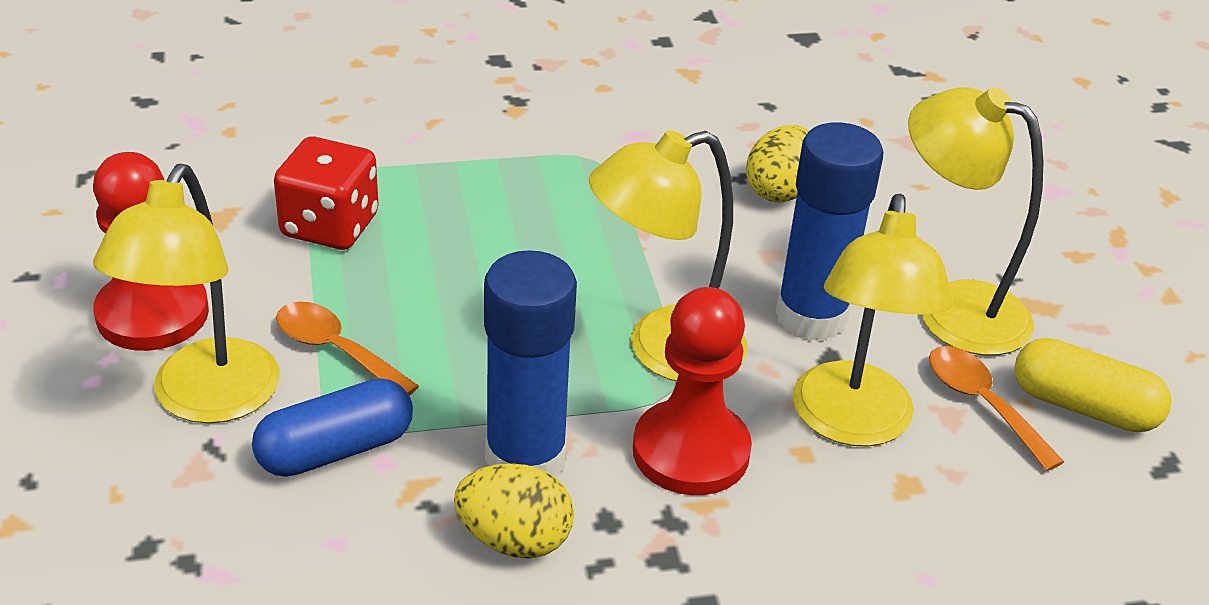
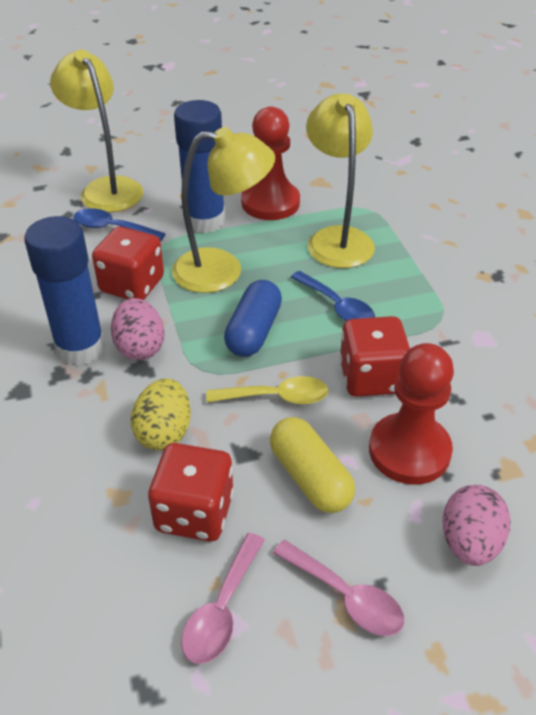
blue spoon: none = 0 -> [73,208,166,241] [291,271,375,321] = 2
orange spoon: [276,302,419,396] [929,346,1064,471] = 2 -> none = 0
pink egg: none = 0 -> [111,298,164,360] [442,485,510,566] = 2
pink spoon: none = 0 -> [181,533,265,664] [273,540,404,636] = 2
red dice: [274,136,379,250] = 1 -> [92,226,164,300] [148,443,234,541] [340,316,410,397] = 3
yellow egg: [454,463,574,559] [746,125,809,202] = 2 -> [131,378,191,450] = 1
yellow lamp: [93,164,280,423] [589,130,747,381] [793,194,952,447] [908,87,1044,356] = 4 -> [50,50,143,213] [172,127,275,293] [306,94,375,268] = 3
yellow spoon: none = 0 -> [206,376,329,405] = 1

